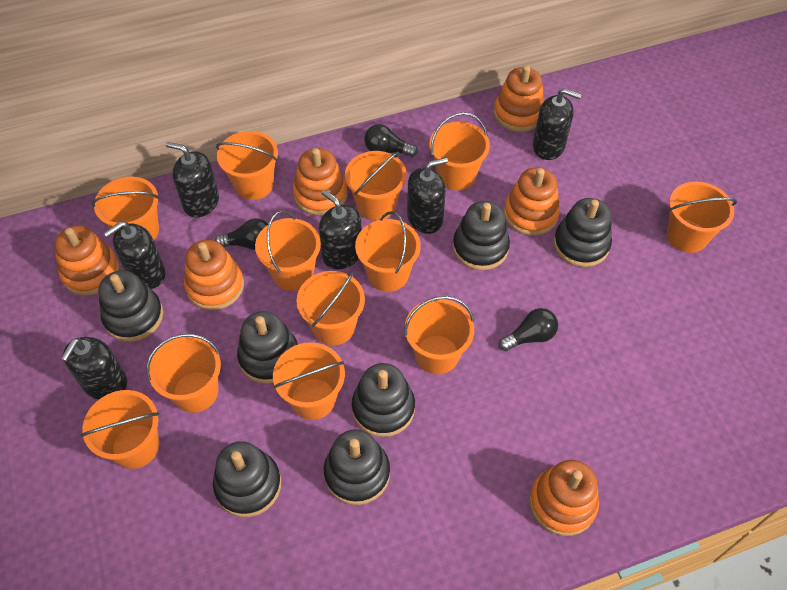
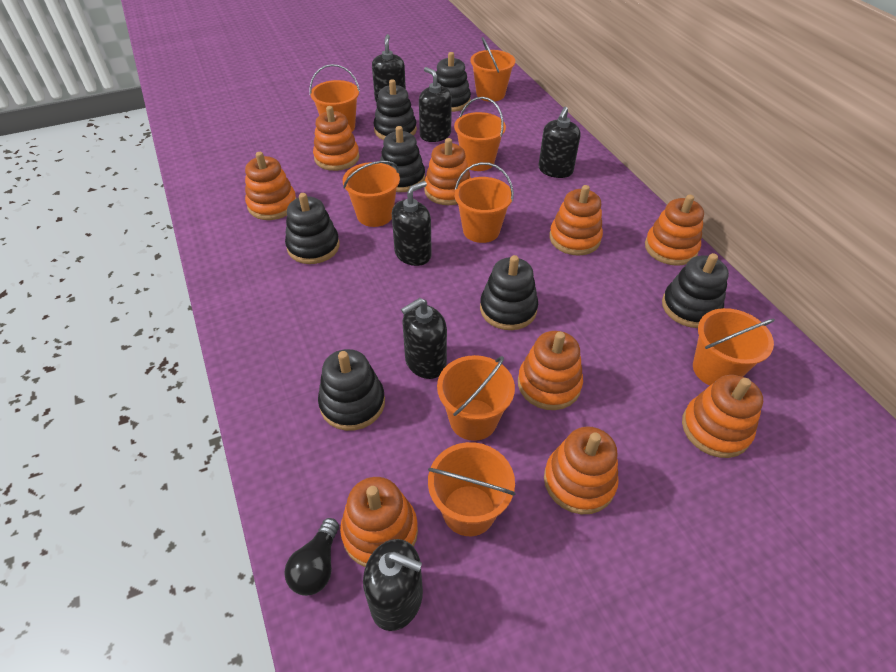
black light bulb: [215,218,268,250] [364,124,418,157] [499,308,558,351] = 3 -> [284,518,339,596] = 1
orange bucket: [81,390,159,469] [92,177,160,240] [146,334,221,413] [216,131,278,200] [255,211,321,291] [273,342,345,420] [296,271,365,345] [345,151,406,221] [355,211,421,292] [404,296,474,374] [429,112,490,190] [667,182,737,253] = 12 -> [309,64,360,131] [343,161,400,227] [428,442,516,536] [437,355,515,441] [454,97,506,171] [455,162,514,243] [470,37,515,102] [693,308,775,386] = 8
orange stacking toy: [54,226,120,296] [184,240,244,310] [293,148,347,216] [494,65,544,132] [504,167,560,236] [529,460,599,536] = 6 -> [245,152,297,220] [313,106,359,171] [340,477,418,567] [424,138,471,205] [518,331,583,410] [544,426,619,514] [549,185,603,256] [645,194,704,266] [682,375,763,458] = 9

